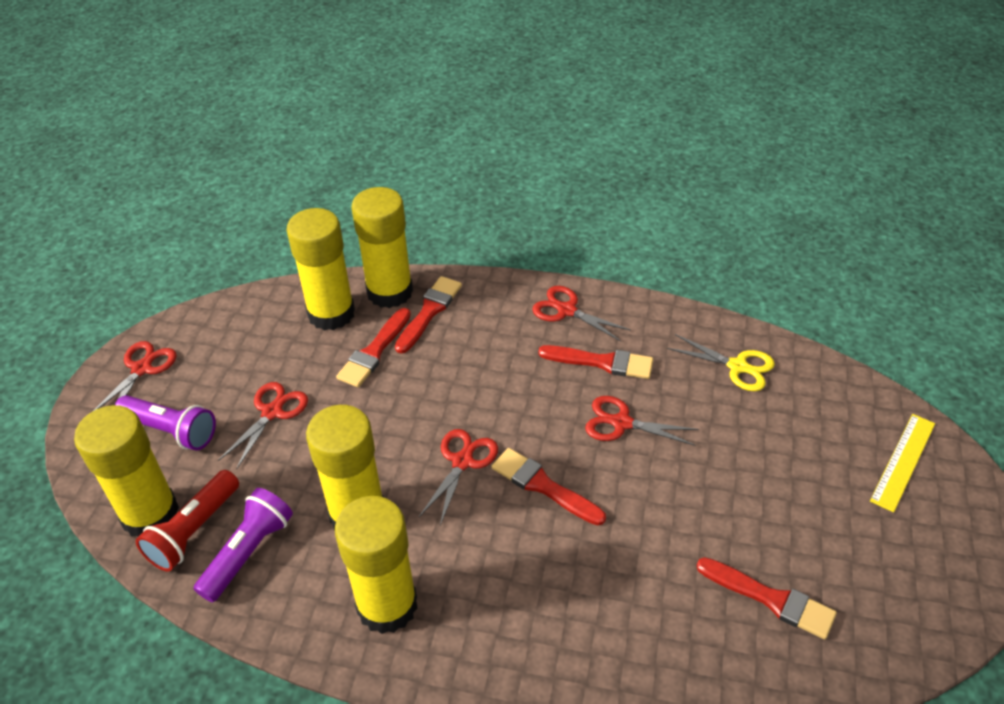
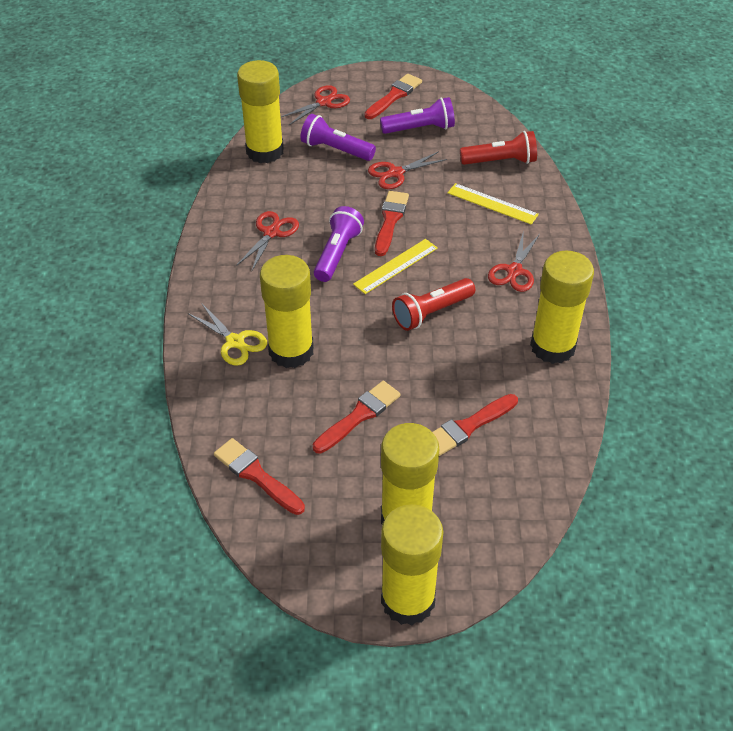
purple flashlight: [115,395,216,451] [193,488,293,602] = 2 -> [300,114,376,161] [314,206,364,282] [380,97,455,134] = 3
red flashlight: [136,470,239,572] = 1 -> [392,278,475,331] [460,131,537,165] = 2
red scissors: [92,341,177,412] [218,382,308,470] [419,429,498,525] [532,286,631,341] [585,396,699,446] = 5 -> [236,211,299,270] [280,85,350,125] [368,151,447,189] [488,230,540,292] = 4
yellow ruler: [870,414,935,512] = 1 -> [353,239,438,294] [448,183,539,225] = 2

